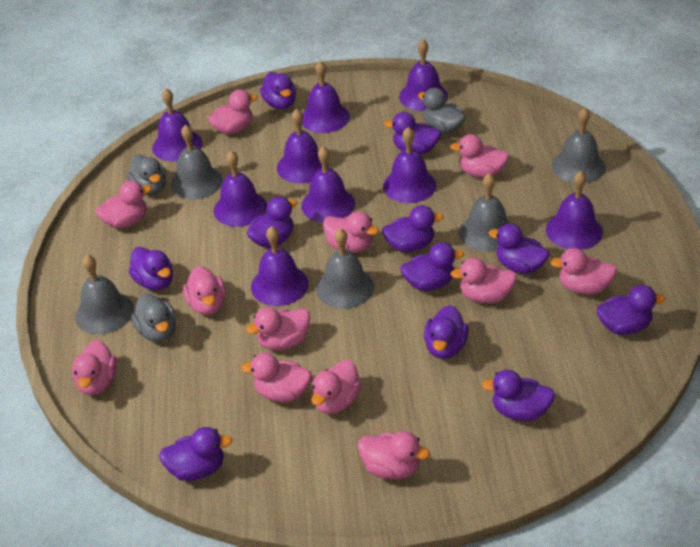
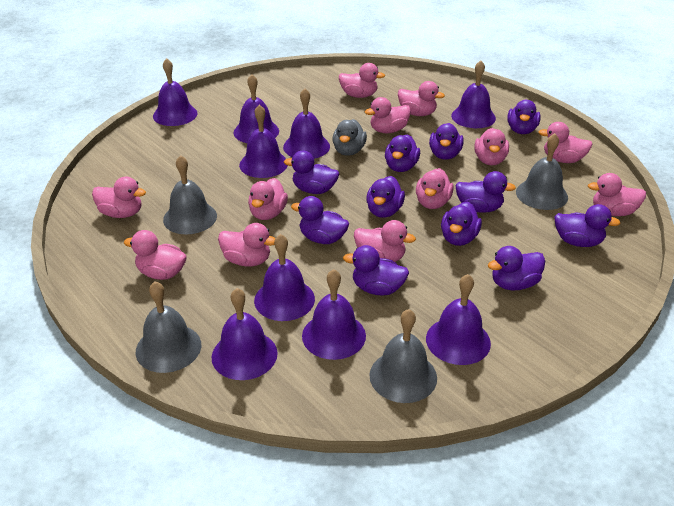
grey bell: [75,255,134,335] [171,125,223,200] [316,228,374,309] [459,173,510,252] [552,107,606,184] = 5 -> [136,281,201,373] [163,155,217,234] [369,309,437,403] [516,133,568,210] = 4
grey duck: [127,155,166,195] [132,293,176,342] [418,88,466,134] = 3 -> [332,119,367,156] = 1

